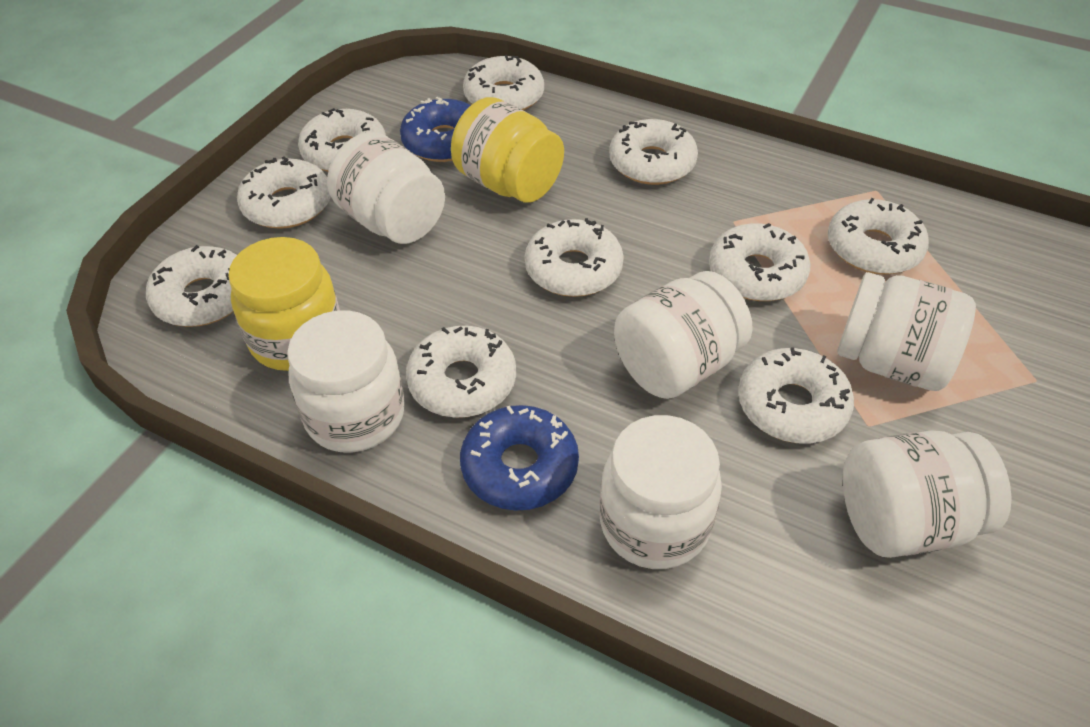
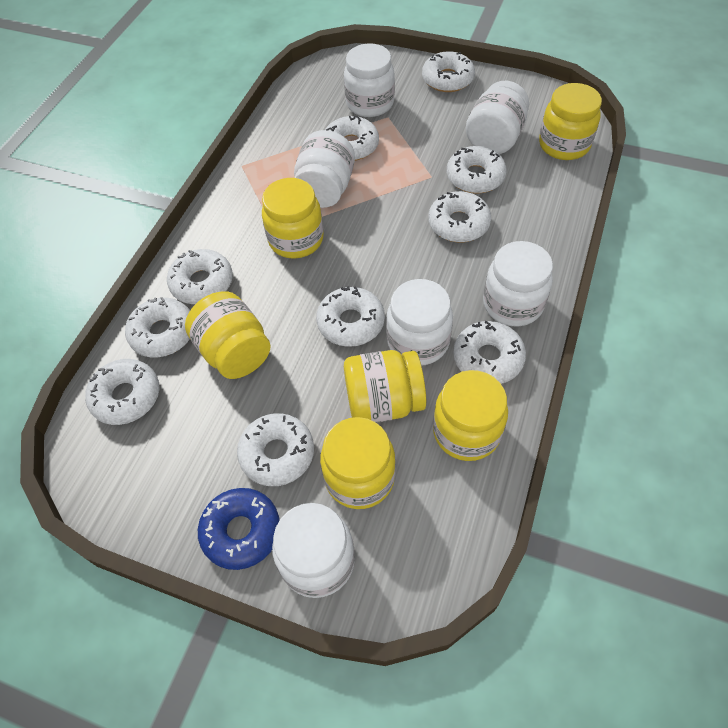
blue donut: [400,97,471,162] [460,405,579,511] = 2 -> [198,488,280,570] = 1
yellow jar: [228,237,340,371] [451,97,564,203] = 2 -> [185,291,271,379] [262,178,324,259] [320,417,396,509] [344,350,426,423] [433,370,508,461] [539,83,602,160] = 6

